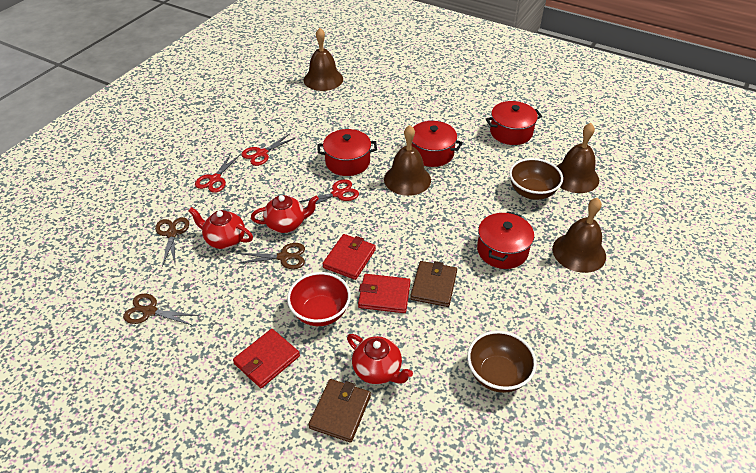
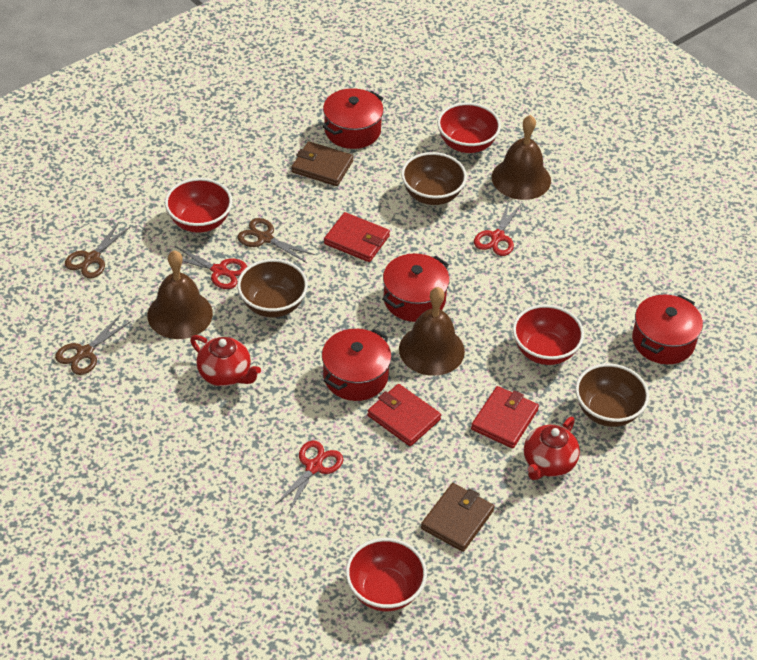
brown bell: [304,28,343,91] [384,125,431,196] [552,198,606,273] [557,123,599,193] = 4 -> [147,250,213,339] [399,287,465,376] [492,115,551,200] = 3
brown bowl: [467,331,537,393] [509,158,563,200] = 2 -> [237,259,308,317] [401,152,467,205] [575,363,649,427] = 3
red bowl: [287,272,351,326] = 1 -> [165,178,232,233] [346,538,427,611] [437,103,501,153] [513,305,584,365] = 4
red teapot: [188,207,253,249] [251,195,319,233] [347,334,413,384] = 3 -> [190,335,261,387] [524,417,580,480] = 2

